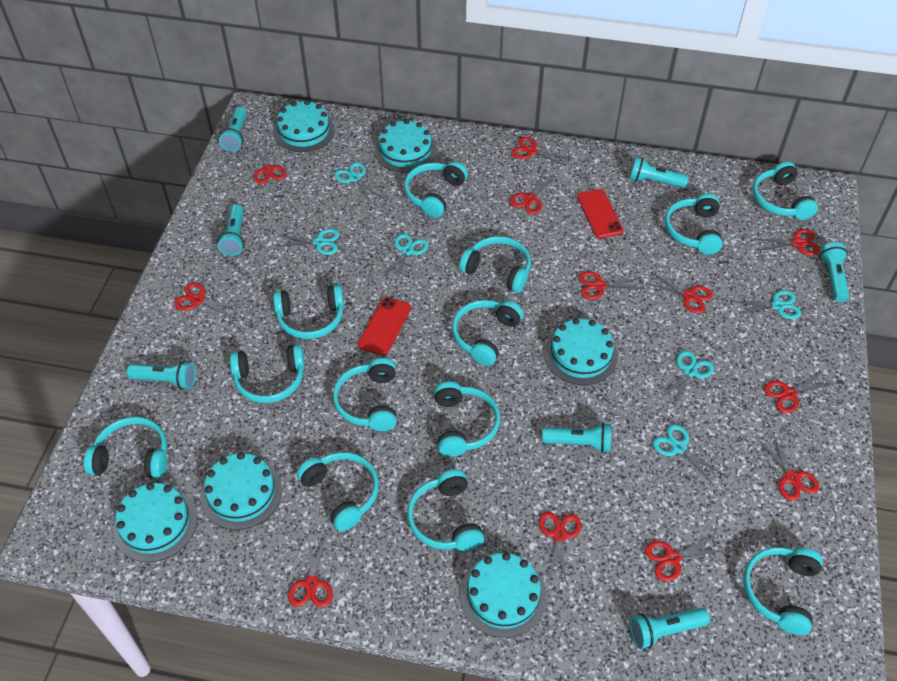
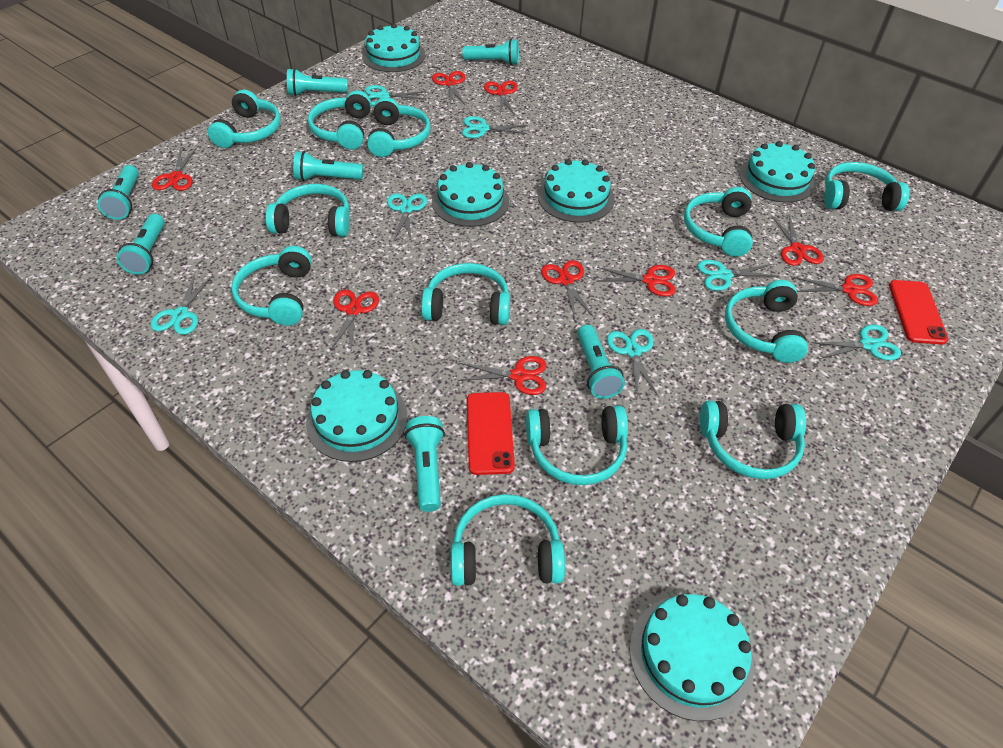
red scissors: [174,283,242,319] [253,144,286,184] [288,533,333,607] [510,173,557,214] [511,137,570,166] [539,512,581,584] [579,271,645,300] [645,272,713,313] [645,535,726,581] [754,229,820,256] [758,433,819,501] [764,372,834,413] = 12 -> [152,147,197,191] [330,290,379,351] [432,71,465,105] [458,356,547,395] [484,81,518,116] [541,260,593,319] [597,265,676,297] [772,215,824,266] [794,274,878,306] = 9
turquoise headphones: [84,417,167,479] [230,344,305,403] [273,284,344,339] [297,452,379,532] [333,358,396,431] [404,162,468,218] [407,469,484,551] [434,381,500,457] [452,300,523,366] [459,236,531,293] [665,193,723,255] [743,547,823,635] [752,161,818,220] = 13 -> [208,90,281,148] [231,246,312,326] [266,184,350,237] [308,90,371,150] [367,97,431,157] [421,263,510,325] [451,494,565,586] [526,405,628,485] [684,187,753,257] [700,401,806,479] [725,280,808,363] [824,162,909,211] = 12
turquoise scissors: [276,229,340,255] [334,162,383,203] [383,233,429,282] [653,424,723,484] [660,351,714,405] [732,290,802,319] = 6 -> [150,274,213,335] [365,85,426,105] [387,193,427,242] [462,116,528,138] [607,329,658,397] [697,260,779,291] [811,324,901,361] = 7

